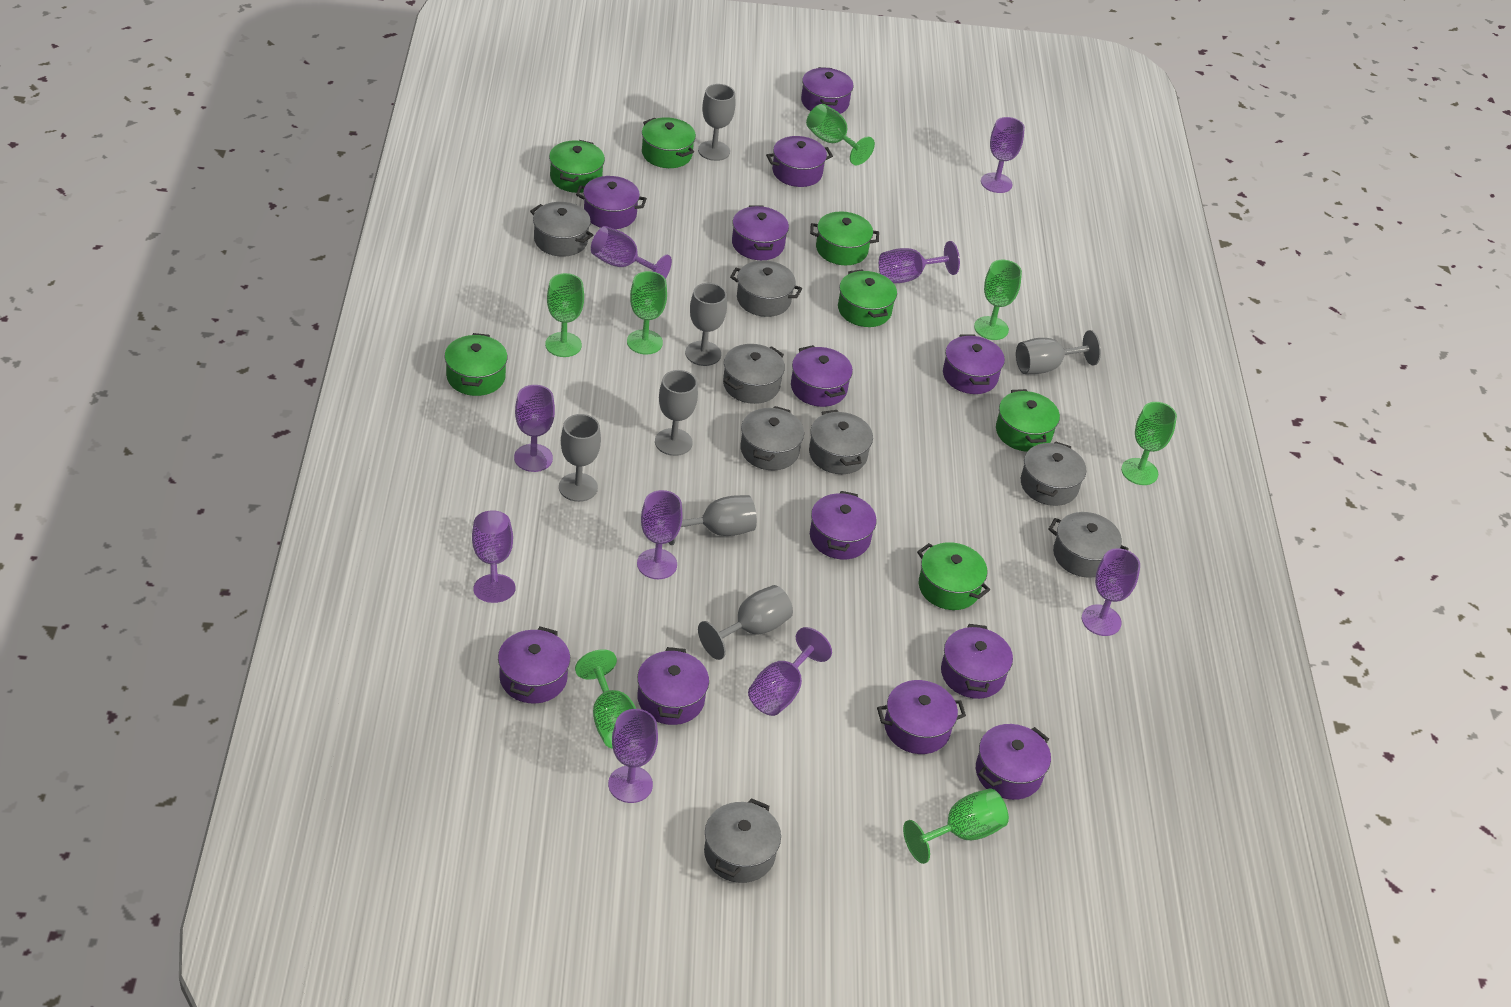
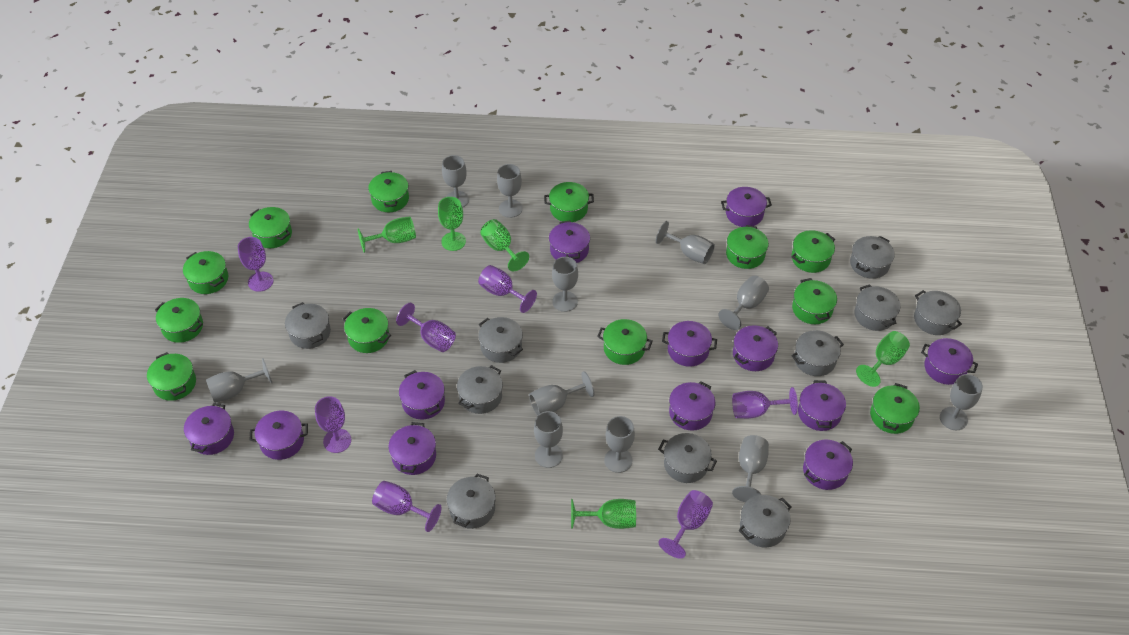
green goblet: [545,273,584,357] [575,649,636,749] [627,271,667,354] [806,104,875,165] [903,788,1009,864] [974,260,1022,340] [1121,402,1177,485] = 7 -> [357,216,416,253] [438,197,466,251] [480,219,529,272] [571,499,636,529] [856,331,910,387] = 5
green pot: [444,333,508,396] [549,140,605,193] [642,117,696,168] [810,211,879,265] [838,269,897,327] [917,542,990,610] [996,389,1060,452] = 7 -> [147,352,196,401] [155,298,203,343] [183,251,228,294] [249,207,292,248] [342,308,391,353] [368,171,409,212] [544,182,594,222] [597,319,653,365] [726,225,769,269] [791,230,835,273] [792,278,837,324] [870,383,920,434] = 12
grey goblet: [559,414,601,502] [655,370,698,456] [669,495,757,545] [685,283,727,366] [698,84,735,161] [698,585,793,660] [1016,330,1101,374] = 7 -> [206,358,272,403] [442,155,469,208] [497,164,523,218] [529,371,594,416] [534,411,563,468] [552,257,578,312] [604,416,635,473] [656,221,715,264] [719,276,769,330] [732,435,769,502] [940,374,983,430] = 11
grey pot: [530,202,593,257] [704,798,781,883] [723,344,785,404] [730,260,802,317] [740,406,804,470] [809,410,873,474] [1021,441,1086,506] [1048,512,1129,578] = 8 -> [285,302,331,349] [447,474,496,529] [457,365,503,414] [478,317,523,363] [658,433,717,483] [738,495,792,548] [791,330,844,376] [850,236,895,279] [854,284,900,331] [914,290,962,335] = 10
purple goblet: [472,510,516,603] [514,385,555,472] [591,226,672,279] [608,709,658,803] [637,490,683,579] [748,627,832,716] [879,241,960,283] [981,117,1025,193] [1082,548,1140,636] = 9 -> [238,237,274,292] [315,396,351,453] [372,481,442,532] [396,303,456,352] [478,265,537,313] [658,490,713,559] [732,387,798,419] = 7

